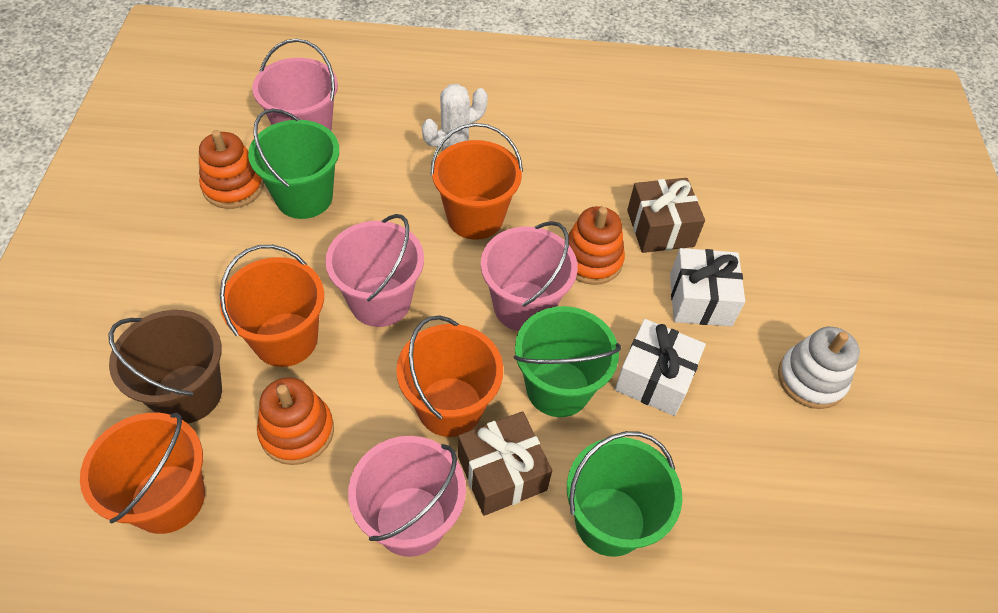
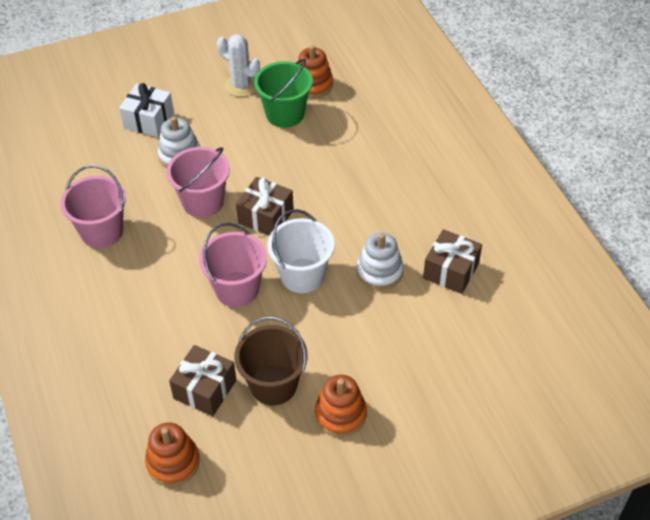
brown gift: [458,411,552,516] [627,178,705,253] = 2 -> [169,345,236,416] [236,177,294,236] [423,229,482,294] = 3
green bucket: [248,108,339,219] [514,306,621,417] [567,431,683,557] = 3 -> [254,59,313,128] = 1
orange bucket: [80,413,205,534] [220,245,324,367] [396,316,503,437] [430,123,523,240] = 4 -> none = 0
pink bucket: [252,39,338,132] [325,214,424,327] [348,436,466,557] [481,221,578,331] = 4 -> [60,165,126,248] [166,147,230,218] [199,223,267,307] = 3
white bucket: none = 0 -> [267,209,335,293] = 1
white gift: [615,319,706,416] [670,248,745,326] = 2 -> [119,83,174,137] = 1
white stacking toy: [778,327,860,409] = 1 -> [158,116,200,168] [356,232,404,290] = 2

